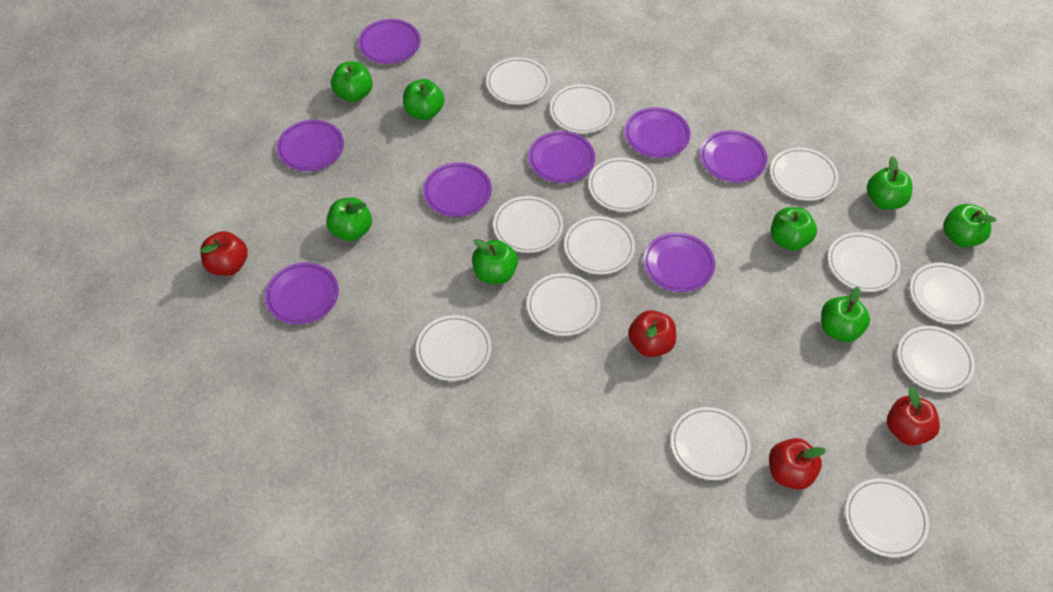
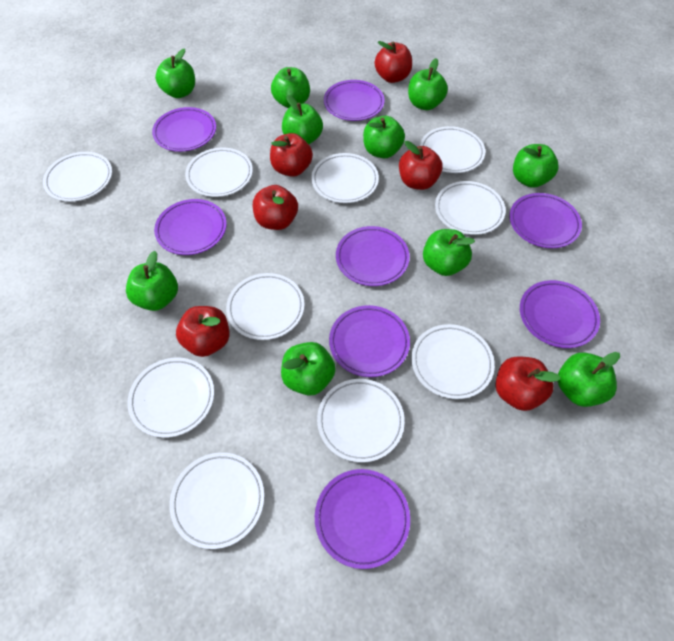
green apple: [326,198,372,241] [331,62,373,102] [403,79,445,120] [472,239,518,284] [771,207,817,251] [821,287,870,342] [867,156,912,210] [943,204,997,247] = 8 -> [126,251,178,311] [155,49,195,98] [271,67,310,108] [281,342,336,396] [282,95,323,144] [363,116,405,158] [408,58,448,110] [423,229,475,276] [513,144,558,188] [558,352,620,407] = 10
red apple: [200,231,248,276] [628,310,676,357] [769,438,826,490] [887,387,940,446] = 4 -> [176,306,230,357] [253,185,298,230] [270,133,313,177] [375,41,412,83] [399,141,443,190] [495,356,561,411] = 6
white plate: [416,315,492,381] [486,57,550,105] [493,196,563,253] [527,273,600,336] [550,84,615,133] [564,216,635,275] [588,157,657,212] [671,407,751,480] [770,147,838,201] [828,232,900,292] [845,478,929,557] [897,326,975,392] [910,263,984,324] = 13 -> [43,152,112,202] [127,358,214,438] [170,452,264,549] [185,148,253,197] [226,273,305,340] [311,153,379,203] [317,379,405,463] [411,324,495,399] [420,126,485,173] [435,181,506,235] = 10

